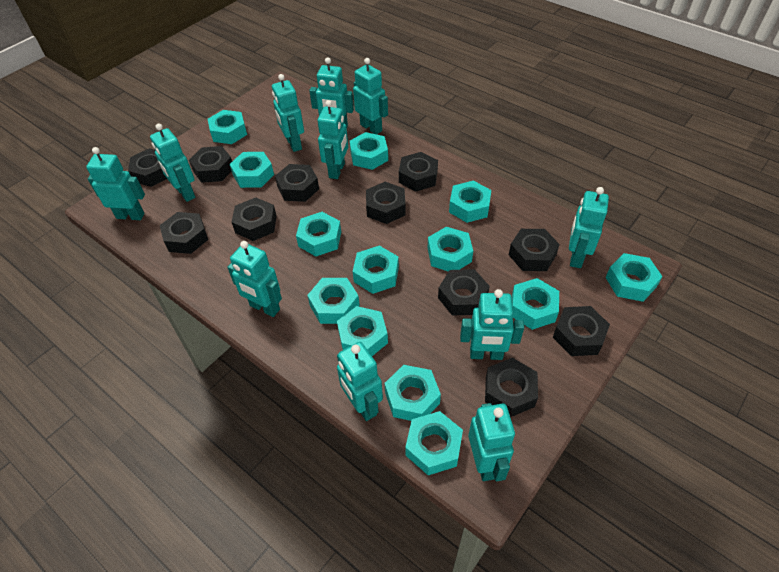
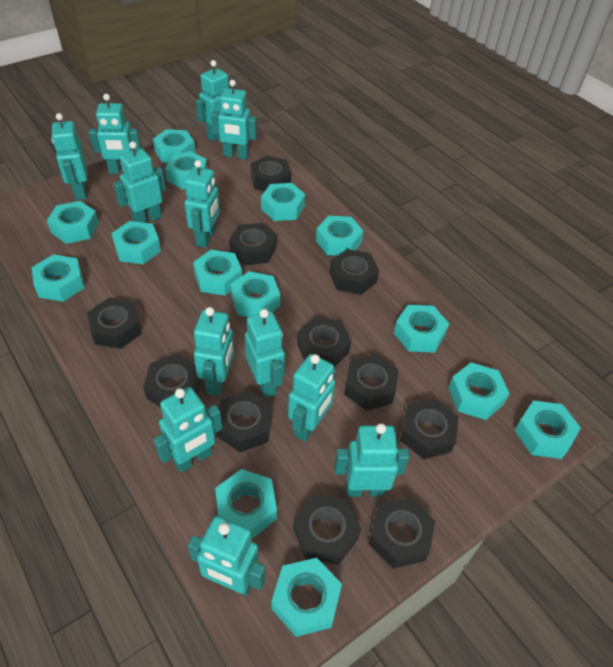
turquoise nut: [208,110,247,144] [230,152,274,188] [296,212,341,256] [307,278,360,324] [337,306,388,356] [350,132,388,170] [353,246,399,294] [384,365,441,421] [405,411,463,475] [428,227,473,272] [449,181,491,223] [512,278,559,330] [606,253,663,302] = 13 -> [32,254,85,302] [47,201,99,244] [111,221,161,264] [153,129,196,163] [165,151,207,190] [193,250,242,295] [215,469,277,539] [230,271,280,317] [261,183,306,221] [271,558,342,637] [316,216,364,256] [394,305,449,353] [449,362,510,420] [515,400,581,459] = 14
turquoise robot: [86,147,145,220] [150,123,195,202] [227,241,282,317] [272,74,304,152] [309,57,354,127] [318,100,348,179] [337,342,383,421] [353,58,388,134] [460,289,524,360] [468,403,515,481] [569,187,609,268] = 11 -> [52,113,87,200] [89,94,141,174] [113,141,166,223] [154,387,222,473] [185,160,220,248] [188,516,265,596] [194,307,234,396] [196,60,232,141] [211,80,257,160] [245,309,285,398] [288,354,336,442] [335,423,410,497] = 12

